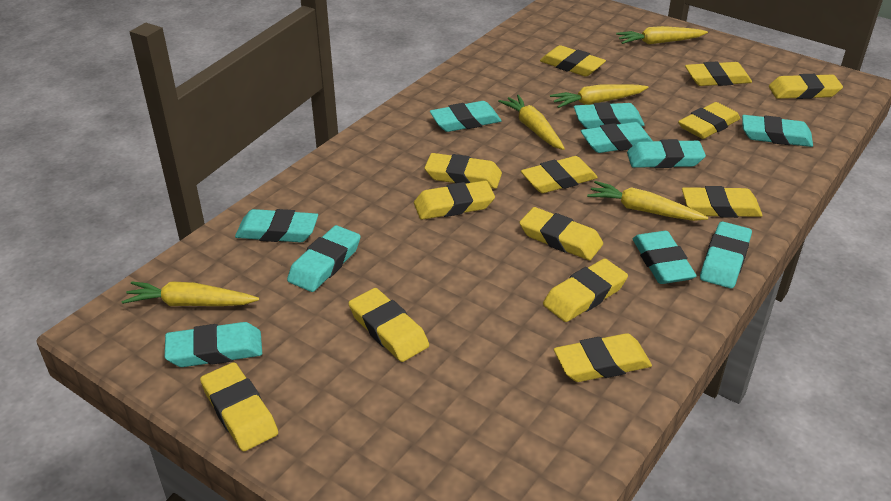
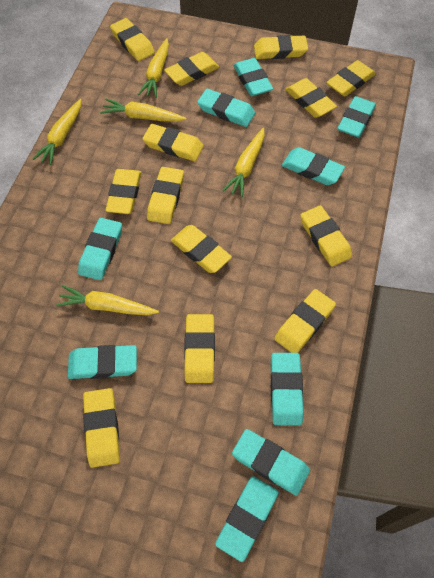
turquoise eraser: [165,322,262,367] [235,209,318,242] [287,225,361,292] [430,101,501,132] [574,102,645,129] [581,122,653,153] [627,139,706,168] [633,231,697,284] [700,221,752,288] [742,115,813,147] = 10 -> [68,345,137,379] [78,218,122,280] [197,89,255,127] [215,476,279,562] [232,429,310,496] [233,58,273,96] [271,353,304,425] [282,147,345,185] [337,96,376,138] = 9

